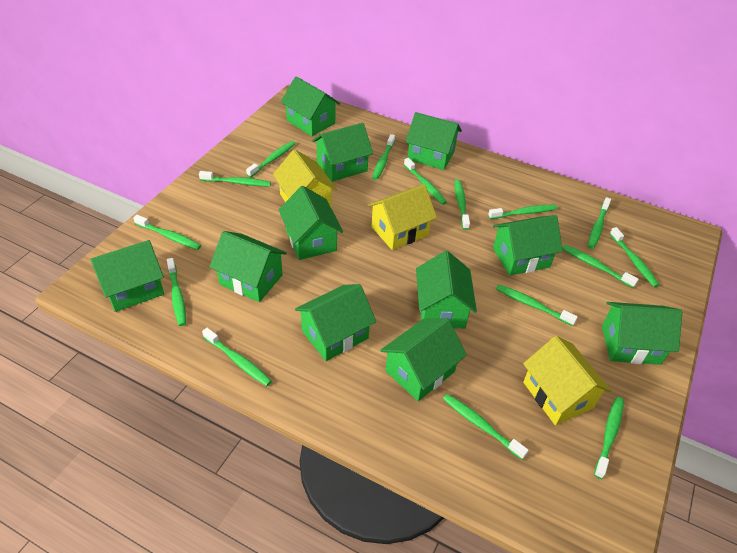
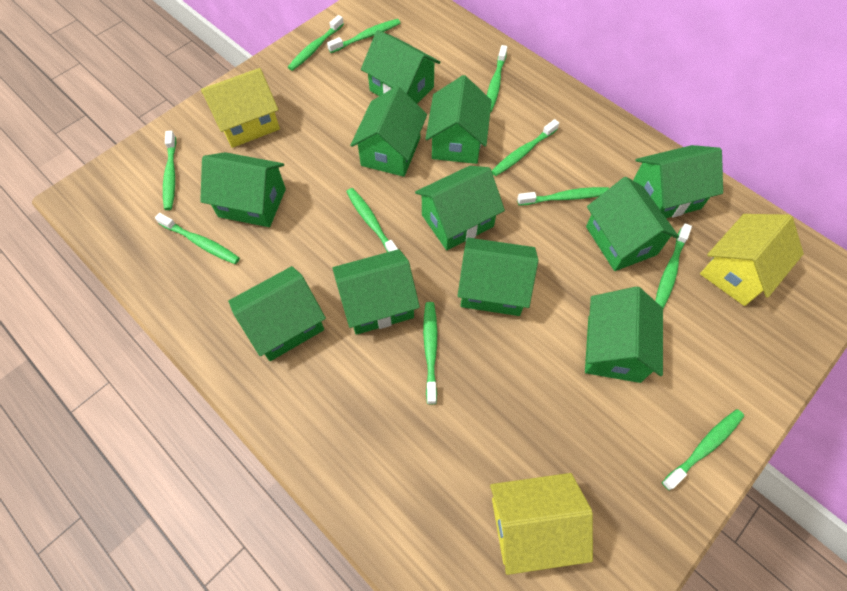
green toothbrush: [133,215,201,250] [167,258,186,326] [199,171,271,186] [202,328,272,386] [246,141,296,178] [372,134,395,180] [404,158,447,205] [443,394,529,459] [454,179,470,230] [488,205,557,219] [496,285,578,326] [563,245,639,288] [588,197,611,249] [594,397,624,479] [610,227,659,287] = 15 -> [155,213,240,264] [163,131,176,210] [288,15,344,71] [327,19,400,53] [346,188,398,252] [423,302,437,404] [487,45,507,112] [492,119,559,176] [517,187,609,206] [655,224,692,309] [662,409,744,491] = 11

